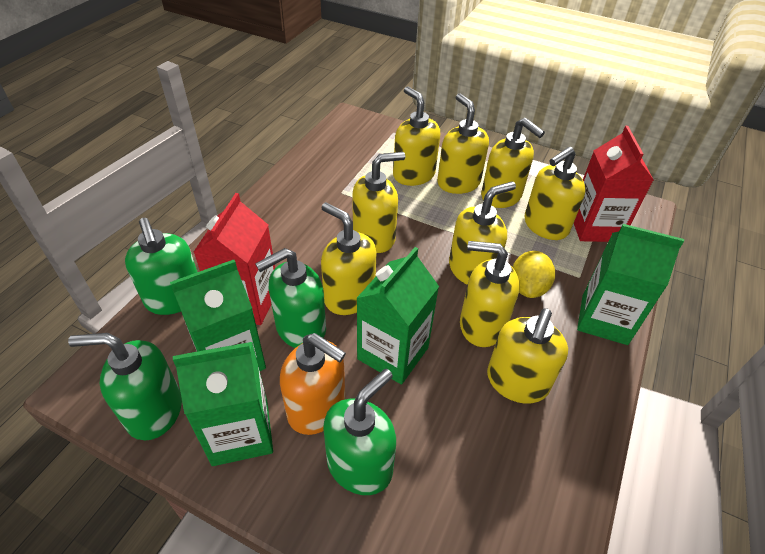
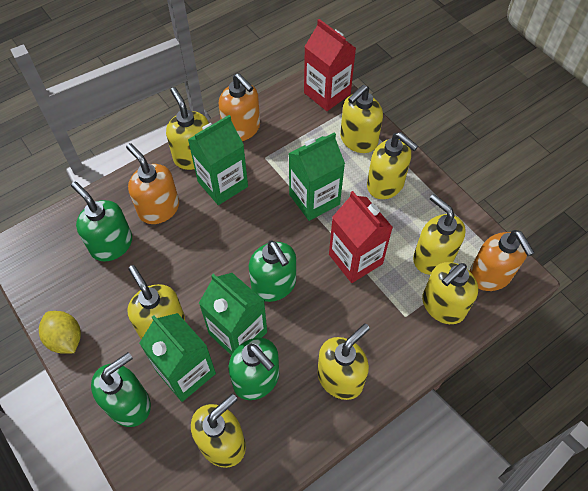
orange soap dispenser: [280,333,346,435] = 1 -> [126,143,179,224] [219,73,260,141] [469,230,535,291] = 3
yellow soap dispenser: [321,202,376,315] [352,152,405,253] [393,86,440,186] [437,93,489,194] [449,181,516,285] [460,241,520,347] [481,118,545,208] [487,308,568,404] [524,146,586,240] = 9 -> [127,265,185,339] [166,87,209,170] [191,394,246,468] [317,324,370,400] [340,85,383,153] [367,132,418,199] [413,194,466,275] [422,262,478,324] = 8

